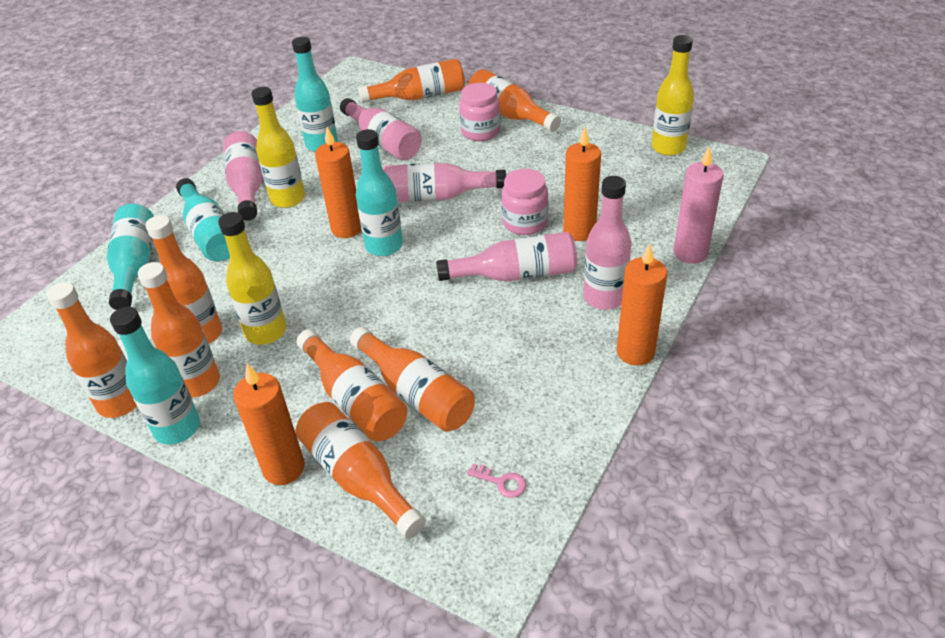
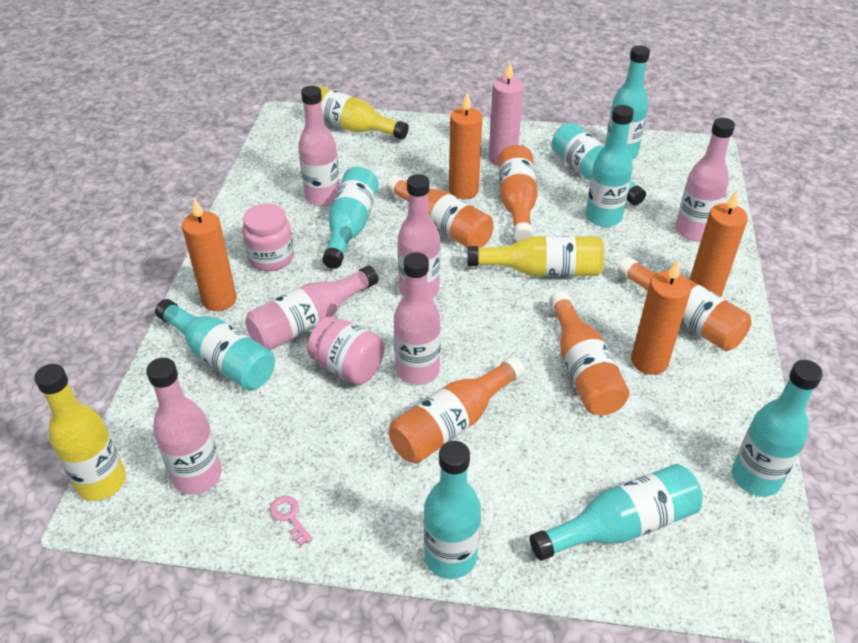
orange bottle: [47,282,137,418] [138,262,220,397] [146,215,222,344] [296,402,426,539] [297,329,407,441] [350,327,475,432] [358,59,465,103] [468,69,561,132] = 8 -> [386,175,493,248] [389,356,524,463] [498,145,538,242] [549,291,630,415] [618,257,752,351] = 5
pink bottle: [224,131,262,221] [340,98,422,160] [383,163,506,202] [436,232,577,282] [583,176,632,310] = 5 -> [146,358,221,494] [245,265,378,350] [298,86,340,206] [394,252,441,385] [398,174,440,299] [675,118,735,241] = 6
turquoise bottle: [107,204,154,310] [110,307,200,445] [176,178,230,261] [292,37,338,152] [356,129,403,256] = 5 -> [155,299,275,390] [322,167,379,269] [424,441,481,579] [530,464,703,561] [552,122,646,206] [586,105,634,227] [605,45,650,160] [732,360,823,497] = 8

